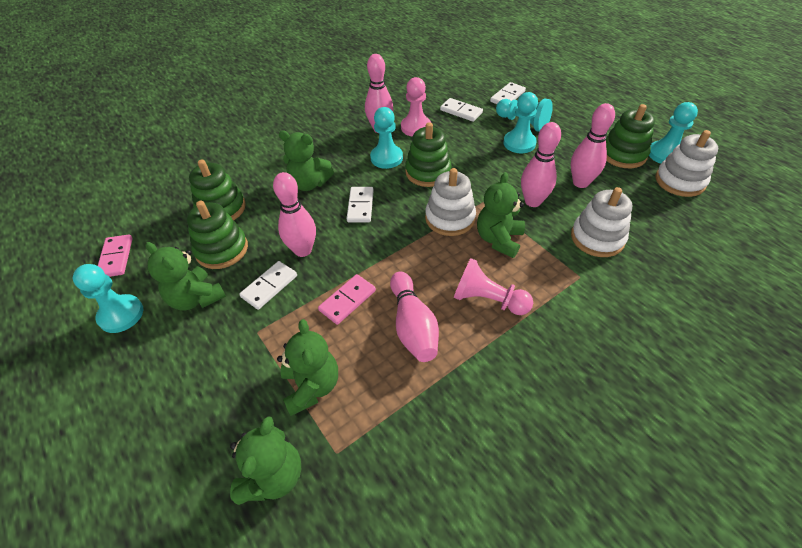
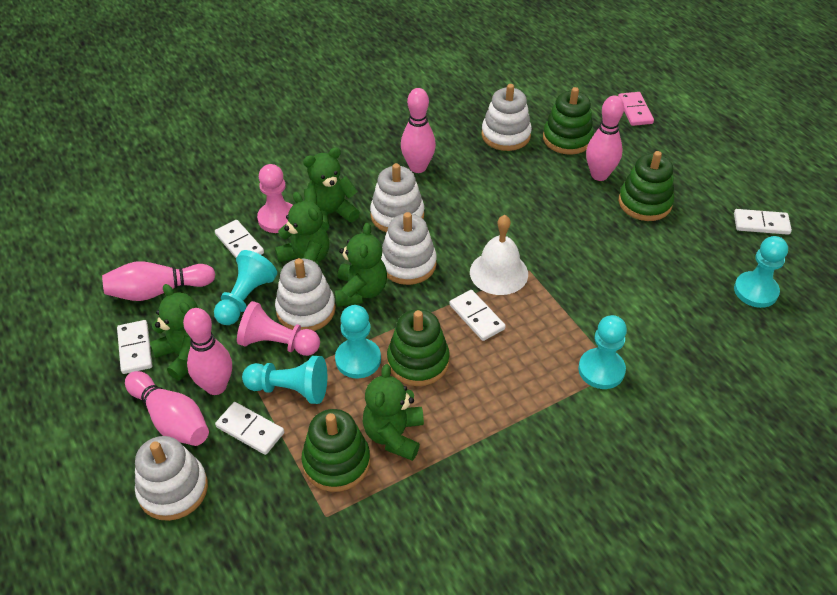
pink domino: [98,234,133,277] [318,274,376,325] = 2 -> [618,92,654,126] = 1
white bell: none = 0 -> [470,215,528,295] = 1
white domino: [239,261,297,310] [346,187,374,222] [440,98,483,122] [490,82,526,104] = 4 -> [117,320,152,374] [215,220,264,258] [215,402,284,455] [449,290,506,341] [734,209,792,235] = 5
white stacking toy: [425,168,476,236] [571,187,633,257] [655,130,718,197] = 3 -> [135,436,208,521] [275,258,336,331] [370,163,424,233] [381,212,437,285] [481,84,532,151] = 5

